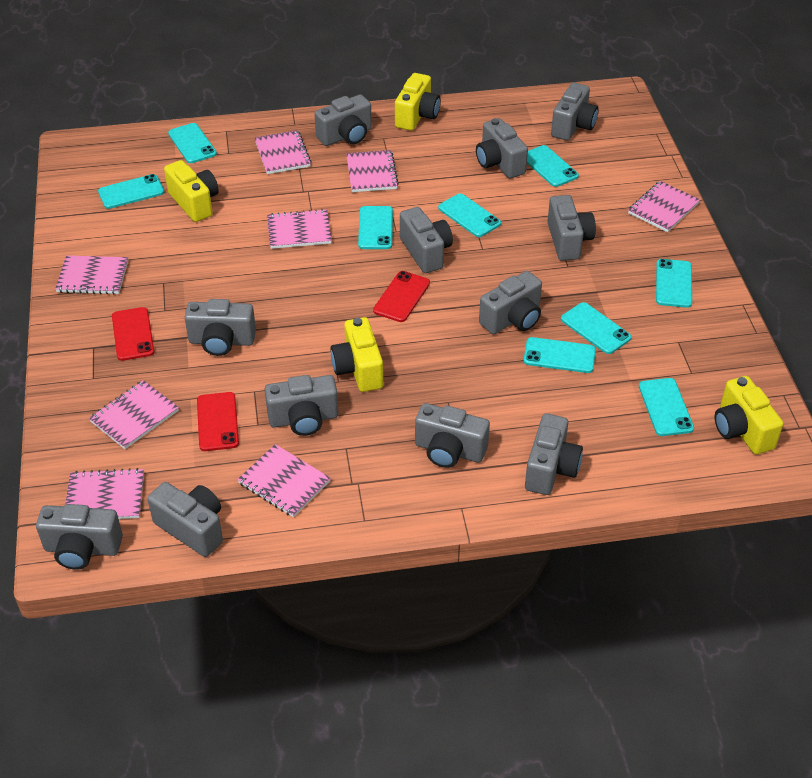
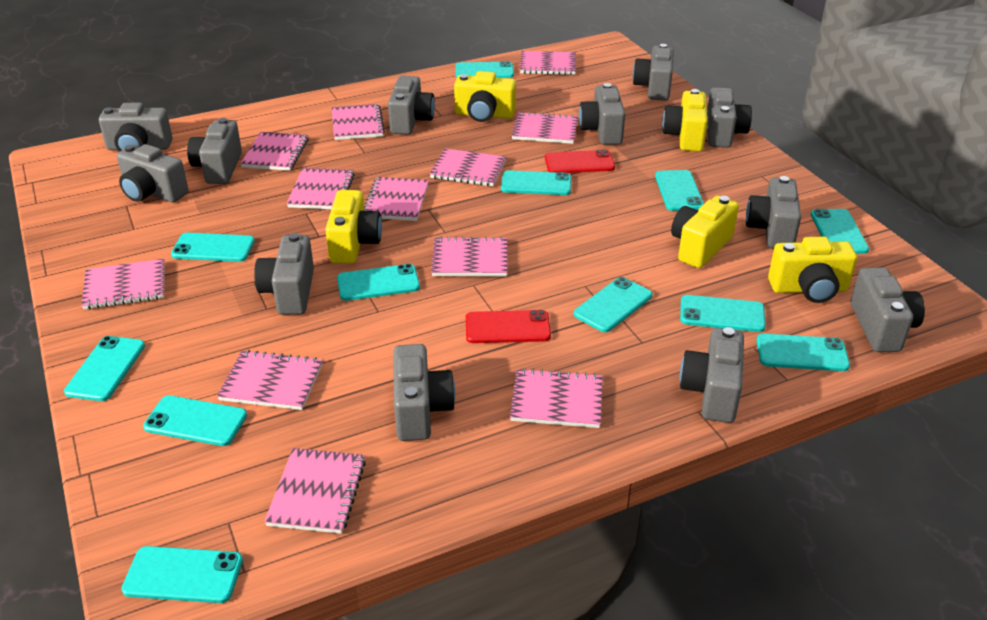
pink notebook: [55,256,128,295] [65,468,144,519] [89,380,179,449] [237,444,331,517] [255,130,311,174] [267,209,332,249] [346,150,399,192] [628,181,700,232] = 8 -> [81,259,165,309] [217,350,323,410] [240,132,309,171] [264,448,366,534] [287,168,355,209] [332,104,385,140] [364,177,429,221] [430,148,506,186] [431,236,507,276] [510,368,603,428] [512,111,578,144] [520,51,576,75] = 12
red phone: [112,307,154,361] [197,392,239,451] [373,271,430,322] = 3 -> [466,310,551,343] [545,149,615,173] = 2
turquoise phone: [98,174,164,209] [168,123,217,163] [358,206,393,249] [438,193,501,237] [523,337,596,373] [527,145,579,187] [561,302,631,354] [639,378,694,436] [656,259,692,308] = 9 -> [64,336,145,401] [121,546,243,603] [143,395,247,446] [171,233,255,262] [337,264,420,301] [456,61,514,78] [501,170,571,195] [574,277,652,332] [655,170,704,211] [680,295,766,332] [756,333,850,371] [811,209,869,254] = 12
yellow camera: [164,160,219,222] [330,317,383,392] [395,73,441,131] [715,376,783,454] = 4 -> [325,190,382,264] [454,71,516,122] [662,89,708,152] [671,196,739,268] [768,237,857,303] = 5

